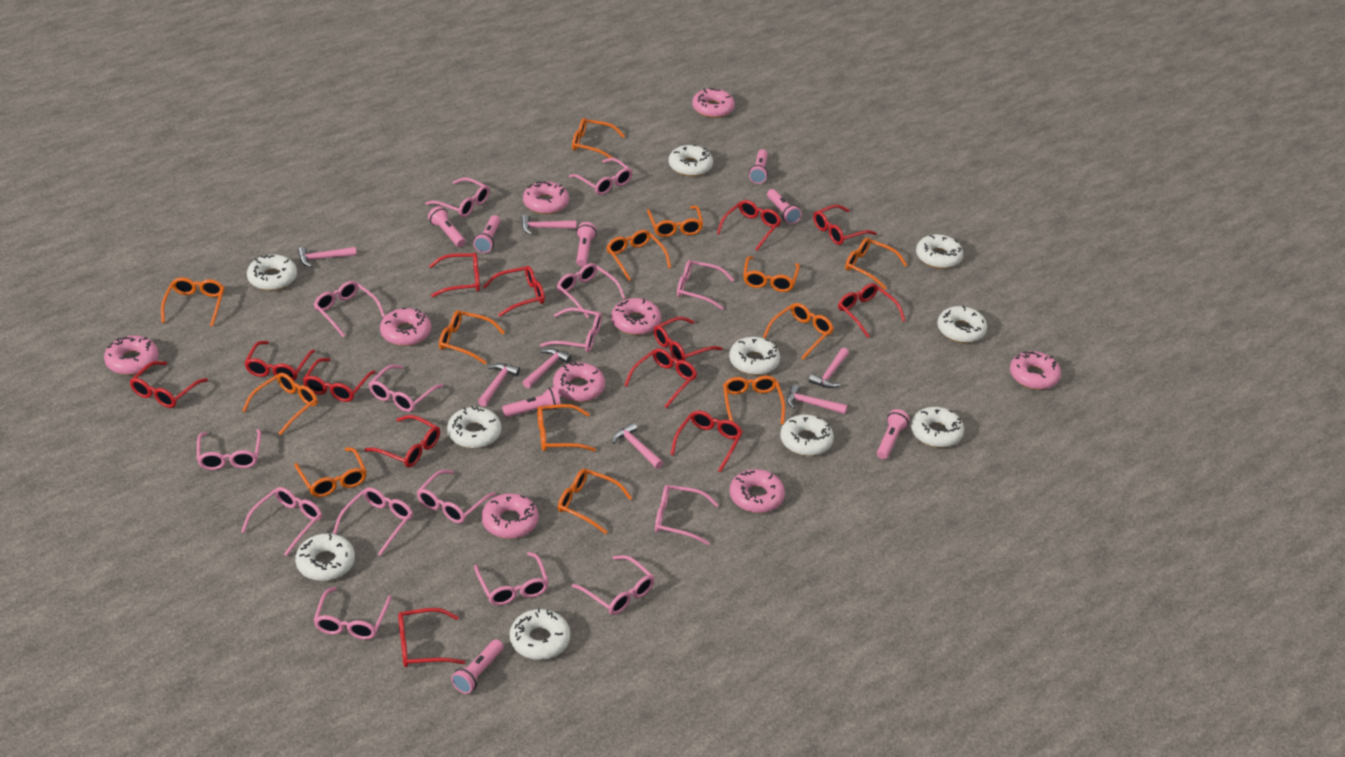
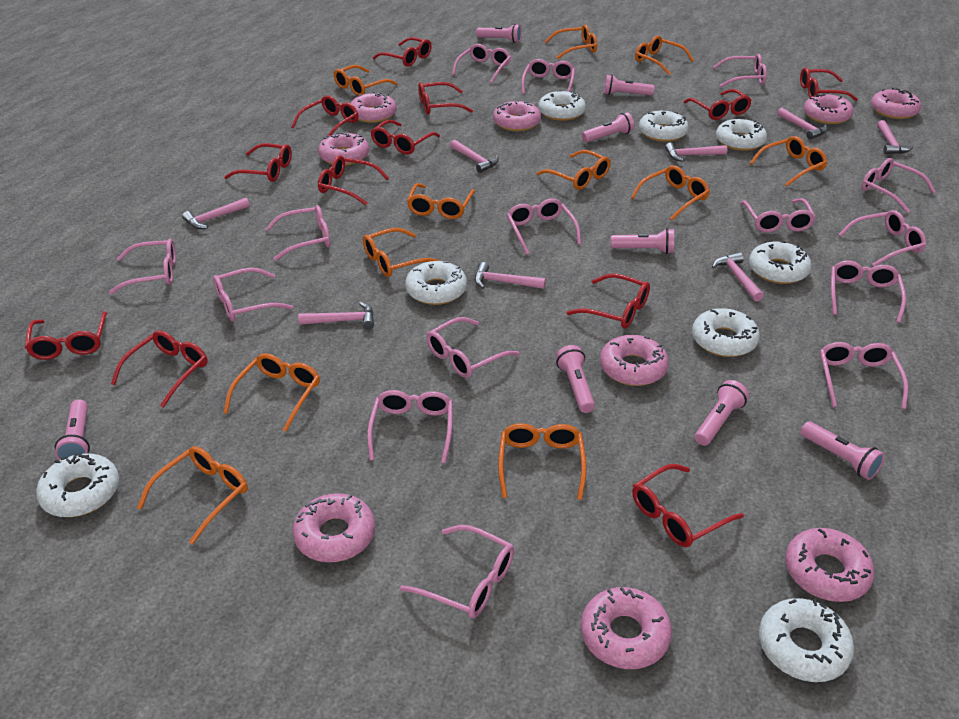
orange glasses: [161,277,224,327] [242,373,318,435] [295,447,367,497] [439,310,505,364] [537,404,596,452] [558,469,632,534] [572,118,625,158] [607,230,671,281] [647,206,703,237] [723,376,785,425] [743,256,800,292] [763,303,834,360] [845,238,907,290] = 13 -> [137,446,248,544] [224,353,320,432] [334,65,397,96] [363,228,440,277] [407,183,475,219] [498,423,587,500] [537,150,611,190] [545,25,597,59] [631,165,710,220] [635,36,694,75] [750,136,827,186] = 11
pink hammer: [298,247,357,267] [478,363,520,407] [521,214,576,235] [523,348,571,388] [613,422,663,469] [787,384,847,414] [809,348,849,388] = 7 -> [182,198,250,229] [298,302,374,329] [450,140,499,173] [475,262,546,289] [665,143,727,162] [712,252,764,301] [777,108,828,140] [877,120,913,154] = 8
red glasses: [129,361,208,408] [244,341,315,380] [303,358,375,402] [364,415,440,467] [398,608,465,667] [429,253,480,298] [483,266,545,317] [624,348,697,408] [654,317,723,361] [670,411,743,472] [717,200,782,251] [813,205,876,245] [838,283,906,338] = 13 -> [25,311,107,360] [111,330,208,408] [224,143,292,182] [291,95,358,136] [318,155,389,205] [371,120,440,155] [373,37,432,67] [418,82,473,115] [566,273,650,329] [632,464,744,547] [683,89,752,120] [800,68,858,101] = 12
white donut: [247,254,297,291] [295,533,355,581] [447,406,501,448] [510,608,570,660] [668,145,713,176] [729,337,780,375] [780,414,834,456] [911,407,964,448] [916,234,963,268] [938,306,987,343] = 10 -> [36,453,119,517] [405,261,467,305] [538,90,586,121] [639,111,689,142] [692,308,760,357] [716,118,767,151] [749,241,811,284] [759,598,854,682] = 8

